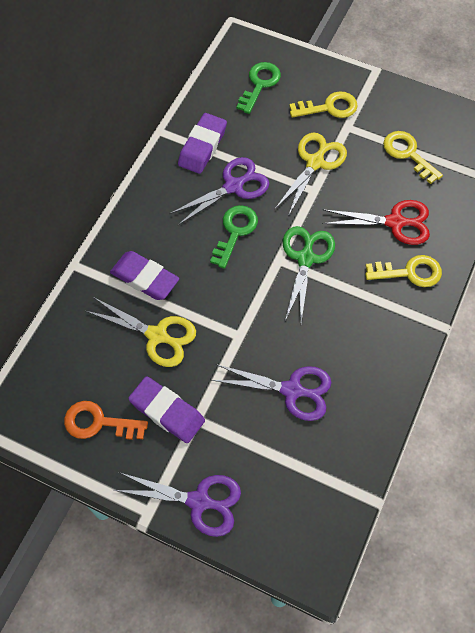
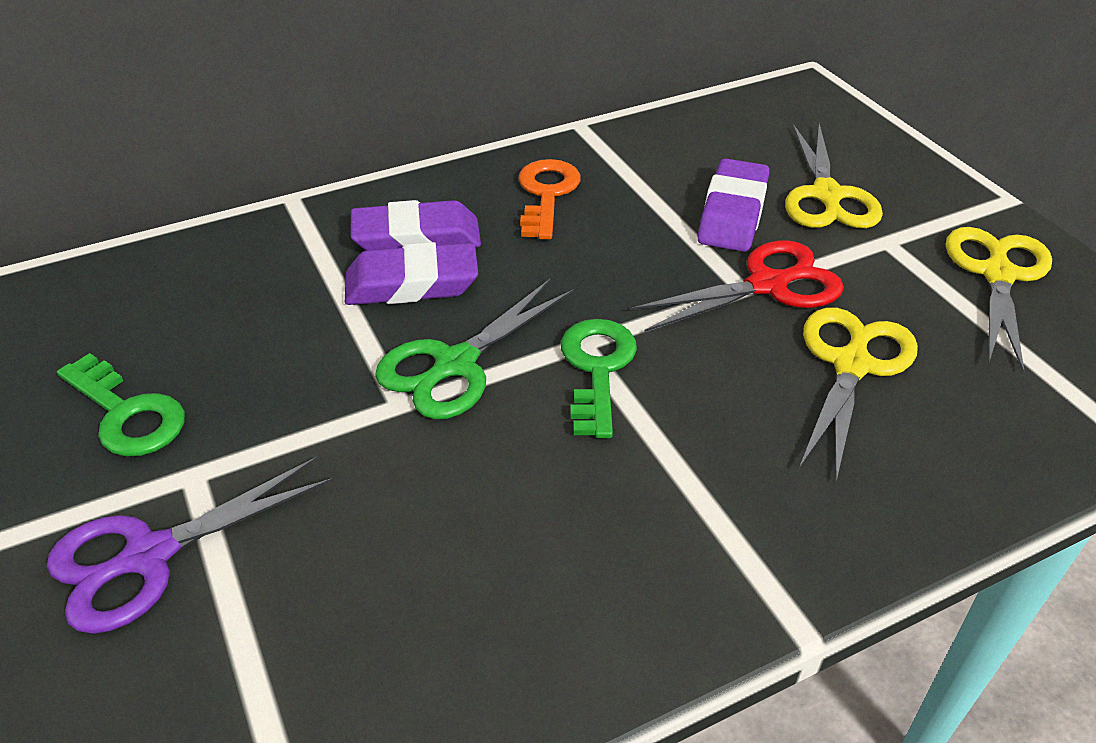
purple scissors: [114,472,241,537] [169,157,269,226] [211,364,332,421] = 3 -> [47,456,334,634] = 1
yellow key: [289,91,358,118] [365,255,442,287] [383,131,443,184] = 3 -> none = 0
yellow scissors: [86,297,196,367] [275,133,347,216] = 2 -> [785,123,883,228] [799,307,918,481] [946,227,1052,373] = 3

